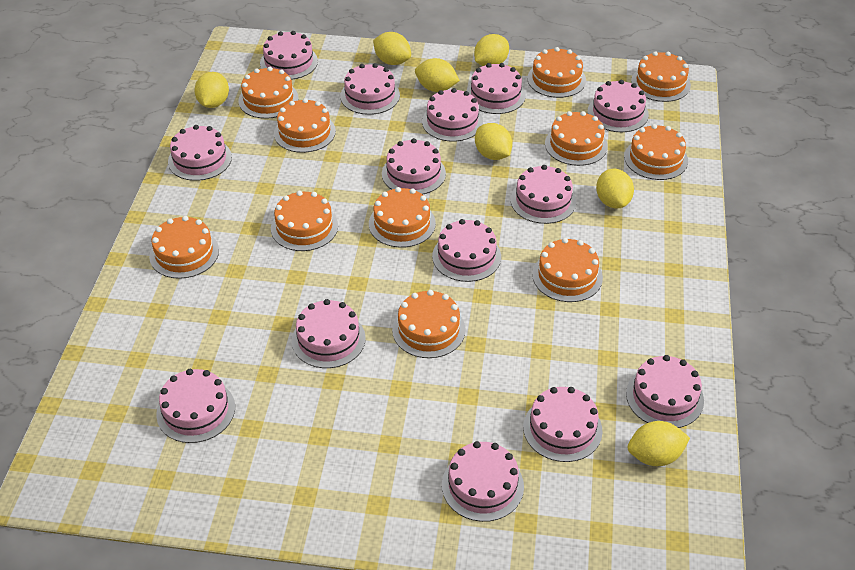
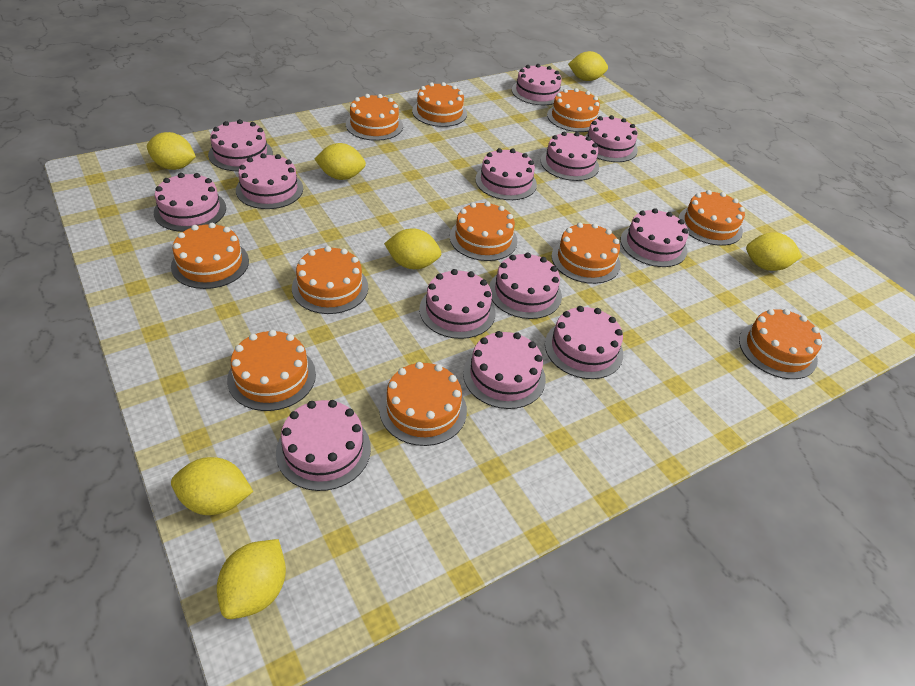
pink cake: [156,369,235,443] [168,125,232,181] [260,31,318,80] [292,299,366,368] [340,63,400,115] [382,138,446,194] [422,88,483,142] [432,219,501,282] [442,441,524,522] [467,63,526,114] [511,165,576,224] [523,387,603,462] [588,80,649,132] [626,355,704,428] = 14 -> [154,173,226,232] [208,119,273,171] [236,153,303,209] [276,400,371,491] [419,269,496,339] [463,331,546,409] [475,148,537,200] [489,252,562,319] [512,64,562,105] [540,132,599,181] [545,306,623,379] [585,115,638,162] [621,208,688,267] = 13

